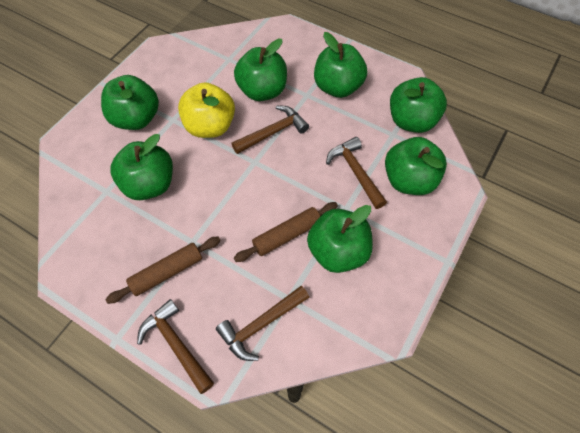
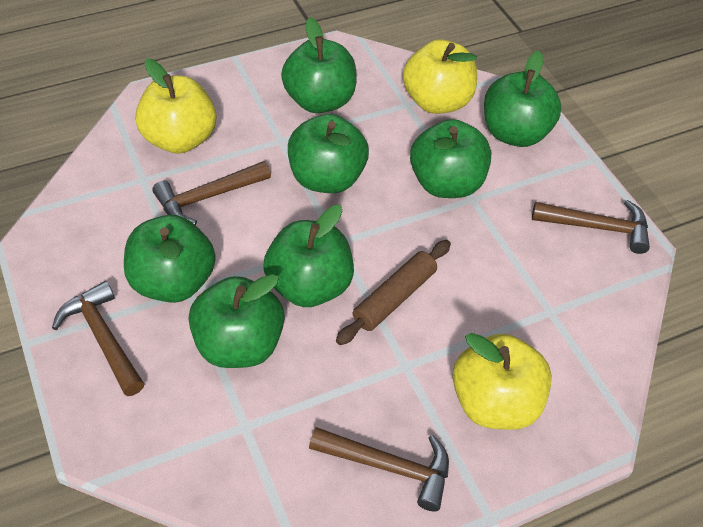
brown rolling pin: [105,237,221,304] [234,202,338,262] = 2 -> [336,240,451,345] = 1
yellow apple: [178,82,235,138] = 1 -> [135,58,216,154] [403,39,477,114] [452,333,552,430] = 3

